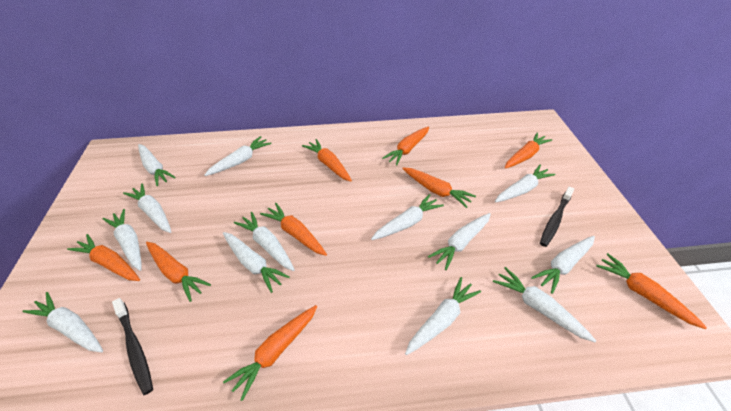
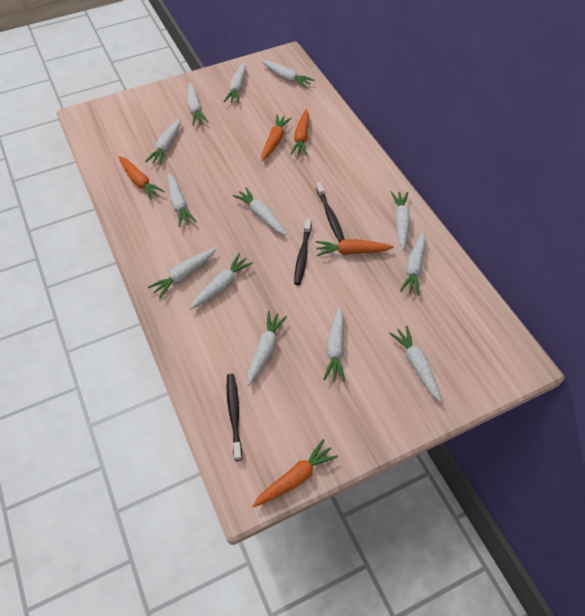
black toothbrush: [112,298,153,395] [540,187,574,247] = 2 -> [227,374,242,461] [294,219,312,285] [316,182,344,242] = 3
orange carrot: [67,234,140,281] [146,242,211,302] [223,305,317,401] [260,203,327,256] [302,139,352,182] [382,127,429,166] [402,167,476,208] [505,133,552,168] [596,253,707,329] = 9 -> [119,156,165,200] [253,439,338,507] [261,114,292,161] [290,109,309,156] [316,239,394,256] = 5

